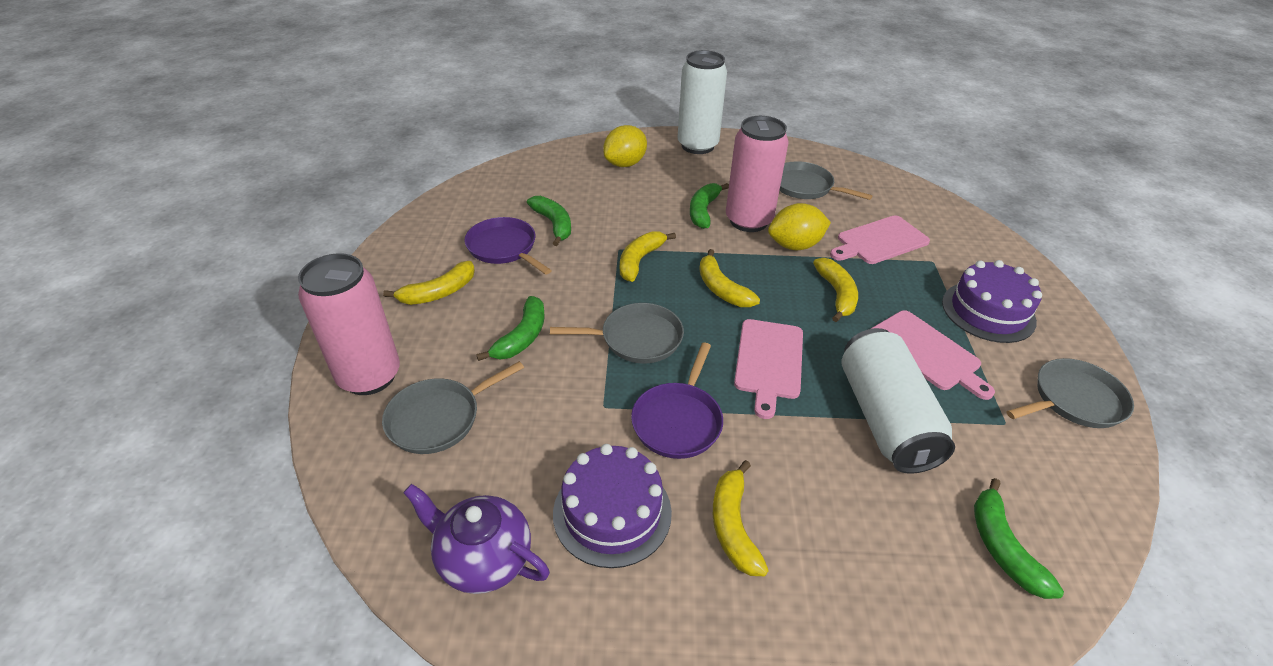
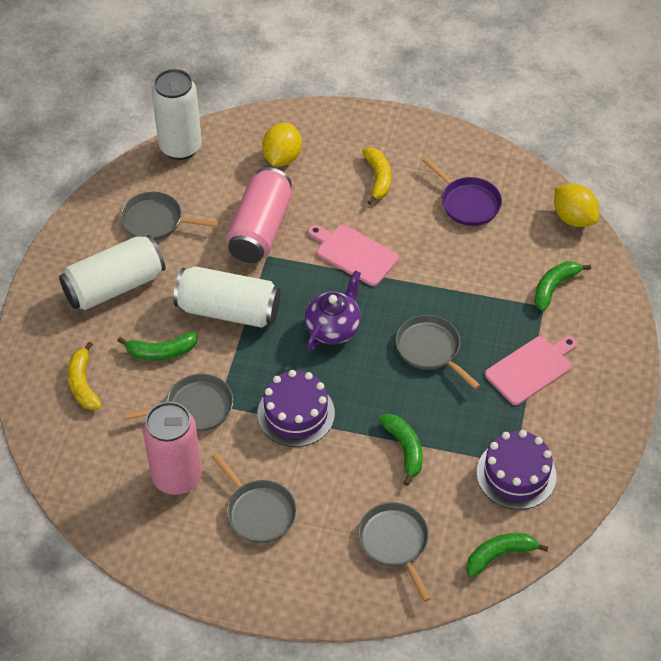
grey pan: [382,361,524,454] [550,303,684,363] [779,161,873,200] [1007,358,1134,428] = 4 -> [121,192,219,240] [124,374,233,432] [212,453,297,543] [358,502,431,602] [396,315,480,389] = 5
pink cutting board: [734,319,803,419] [830,215,930,264] [871,310,995,400] = 3 -> [308,225,399,286] [485,336,577,405] = 2
purple pan: [465,217,552,275] [631,343,723,459] = 2 -> [422,157,502,226] = 1
white can: [678,50,727,154] [842,328,955,474] = 2 -> [59,235,165,310] [152,69,202,160] [173,267,280,328] = 3
yellow banana: [383,261,475,305] [620,231,676,282] [699,249,760,307] [713,460,769,576] [813,258,858,322] = 5 -> [68,341,102,410] [362,147,391,205] = 2

